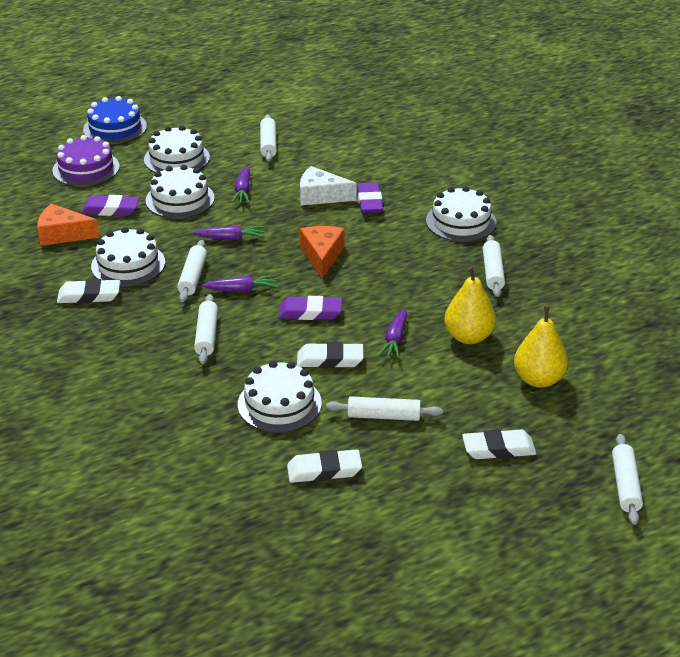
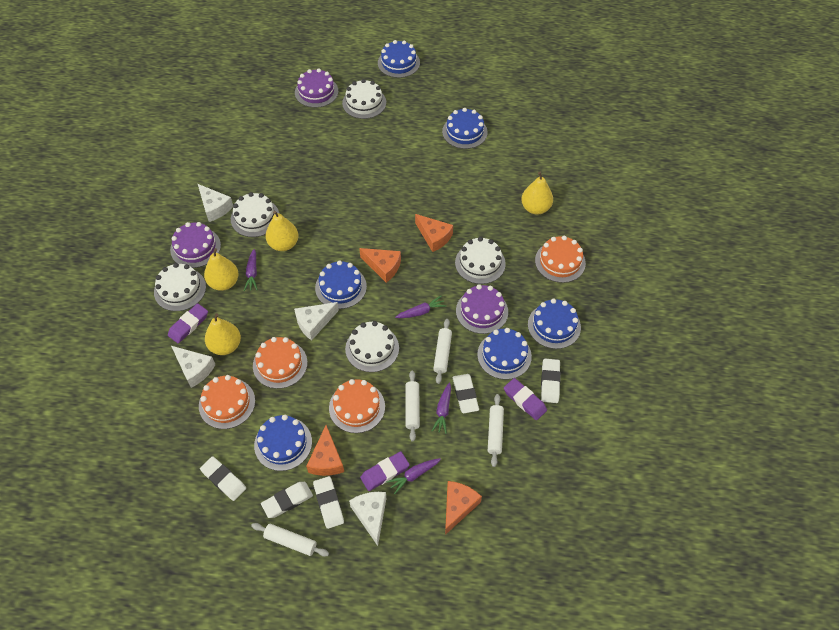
blue cake: [83,96,147,144] = 1 -> [254,415,312,471] [315,260,367,309] [378,40,420,78] [442,108,488,149] [477,328,532,380] [528,298,581,349] = 6
orange cake: none = 0 -> [199,375,255,429] [253,337,308,389] [329,379,385,433] [535,236,586,283] = 4
orange cheese: [37,204,99,246] [300,226,345,279] = 2 -> [306,425,344,476] [359,248,401,283] [415,214,453,252] [445,481,482,535] = 4
purple cake: [52,135,120,187] = 1 -> [170,222,221,268] [295,68,338,108] [456,284,508,334] = 3
white cheese: [300,166,357,205] = 1 -> [171,346,216,388] [198,184,233,222] [294,302,339,340] [349,492,386,546] = 4
white eraser: [57,279,120,304] [287,449,362,483] [297,342,363,368] [462,429,536,459] = 4 -> [200,456,246,501] [261,482,313,518] [313,476,344,529] [453,374,479,413] [541,359,561,403] = 5
white rolling pin: [177,240,207,302] [194,294,218,364] [260,114,277,162] [326,396,443,421] [483,235,505,297] [612,434,643,525] = 6 -> [251,523,329,557] [405,371,420,441] [433,319,452,384] [488,394,504,467] = 4
yellow pear: [444,266,496,344] [514,306,568,388] = 2 -> [204,248,239,291] [205,313,241,355] [266,211,298,251] [521,172,553,215] = 4

